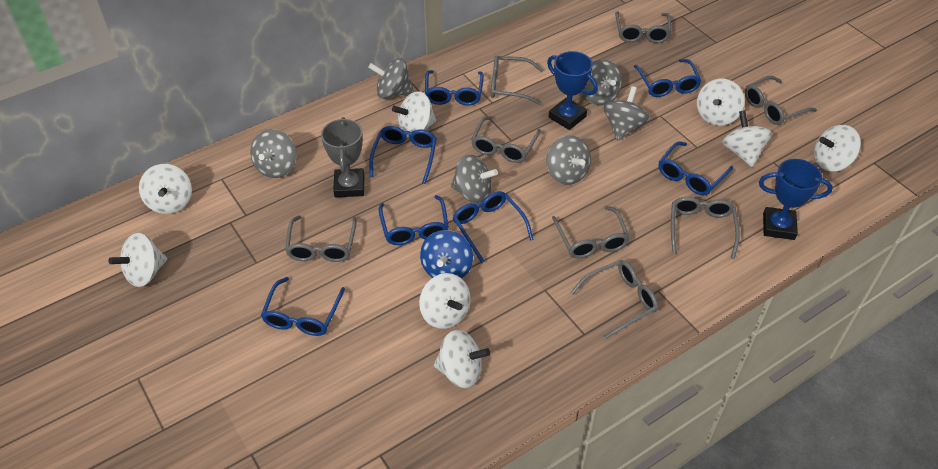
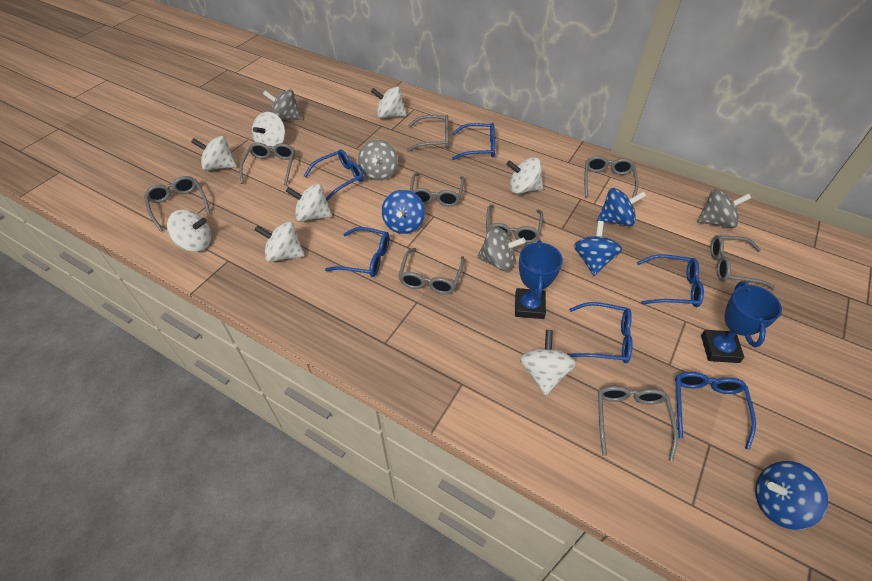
blue glasses: [261,277,345,336] [369,126,437,184] [379,195,449,245] [425,70,484,106] [453,191,534,263] [633,59,701,97] [659,141,733,195] = 7 -> [304,149,364,201] [325,227,390,277] [452,123,496,160] [568,302,633,363] [637,254,704,307] [675,372,756,450] = 6
blue spinning top: [420,230,473,278] = 1 -> [382,190,425,234] [574,221,622,276] [597,188,646,226] [755,461,828,530] = 4
grey glasses: [285,215,357,262] [471,116,541,163] [491,56,543,105] [552,206,630,258] [570,260,658,339] [615,11,671,43] [671,197,740,259] [745,76,817,125] = 8 -> [144,176,210,231] [239,142,295,185] [398,248,465,294] [407,115,449,152] [410,173,465,207] [486,205,543,243] [584,156,638,198] [598,386,678,462] [710,235,775,289] = 9
grey spinning top: [250,129,297,178] [368,58,414,99] [451,154,498,203] [546,135,591,185] [583,59,622,105] [604,86,649,140] = 6 -> [263,89,302,120] [358,139,398,181] [477,227,526,271] [697,189,751,228] = 4
grey trophy: [321,117,364,197] = 1 -> none = 0

